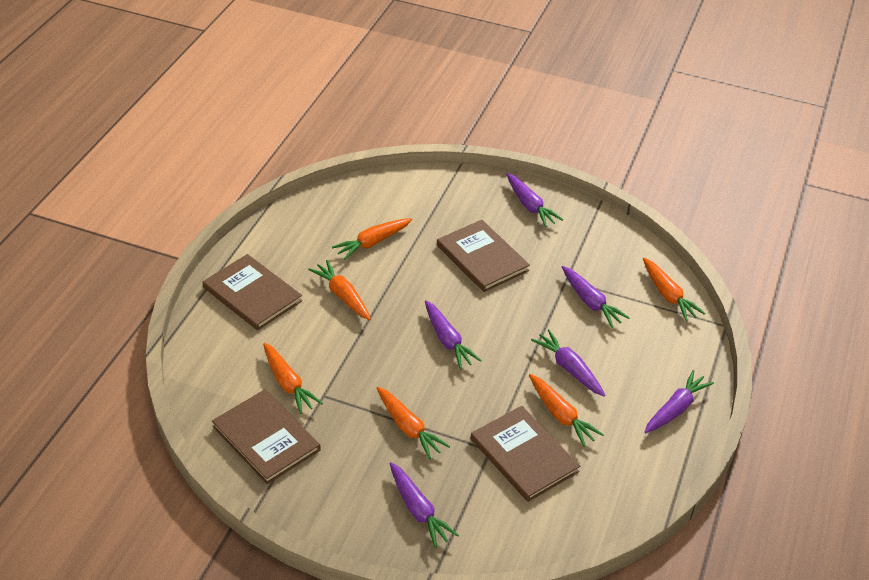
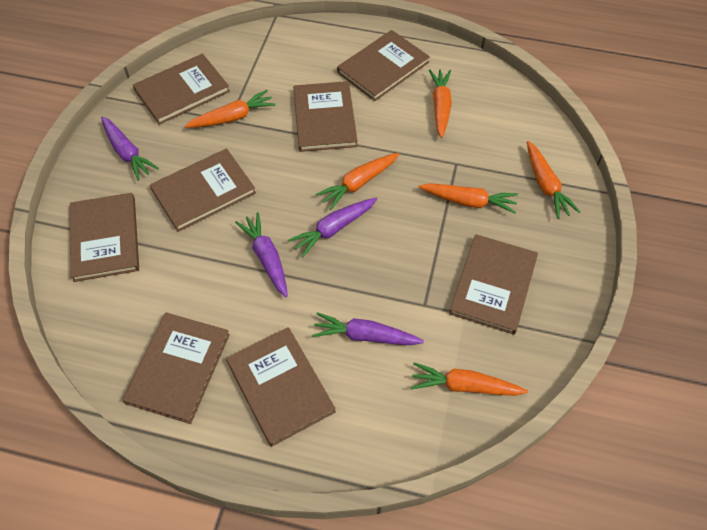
brown book: [203,254,302,330] [212,389,321,484] [437,220,530,292] [471,406,580,502] = 4 -> [70,193,139,282] [122,313,230,424] [133,53,230,125] [150,148,256,232] [226,327,336,447] [293,81,358,152] [337,30,430,101] [449,234,538,335] = 8
purple carrot: [389,462,459,548] [425,300,482,369] [506,173,563,227] [531,329,605,396] [562,266,630,328] [644,370,714,433] = 6 -> [101,116,159,181] [235,212,288,298] [288,198,377,258] [312,312,424,345] = 4

